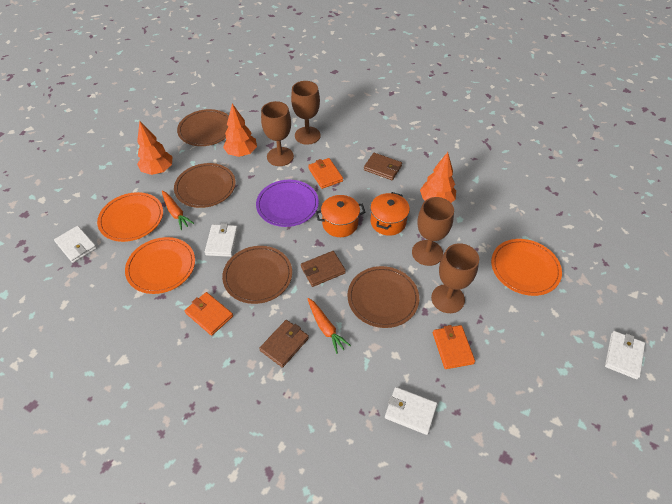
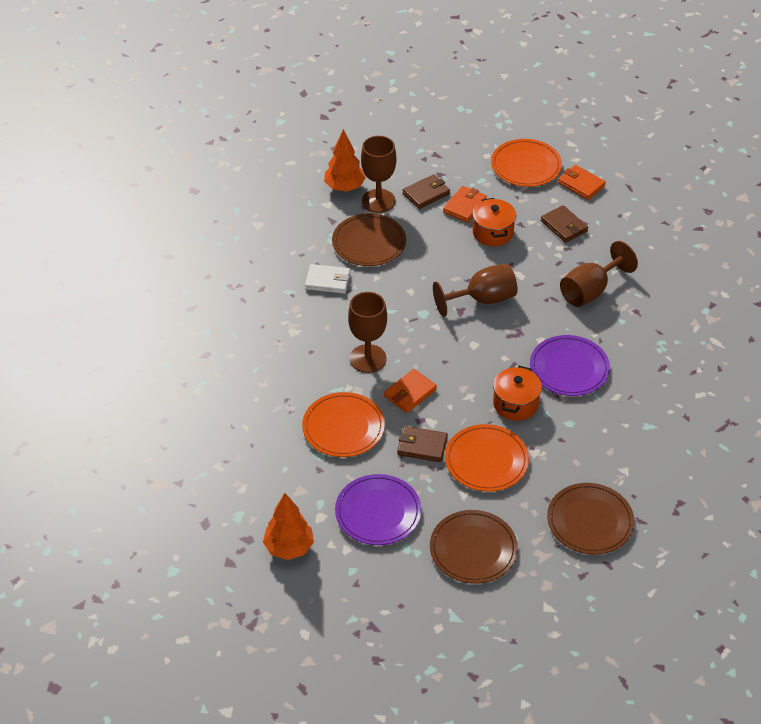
brown plate: [174,163,236,208] [177,109,229,146] [222,246,292,304] [347,266,419,328] = 4 -> [332,213,406,266] [430,510,518,584] [547,483,634,554] = 3
orange carrot: [162,191,194,230] [307,298,351,354] = 2 -> none = 0
orange tree: [137,121,172,175] [223,104,257,157] [420,152,456,203] = 3 -> [263,493,314,560] [324,129,366,192] = 2
purple plate: [256,180,319,227] = 1 -> [335,474,421,545] [530,335,610,396] = 2
white wallet: [54,226,97,263] [205,223,238,257] [385,387,437,435] [605,331,645,379] = 4 -> [305,264,350,294] = 1

